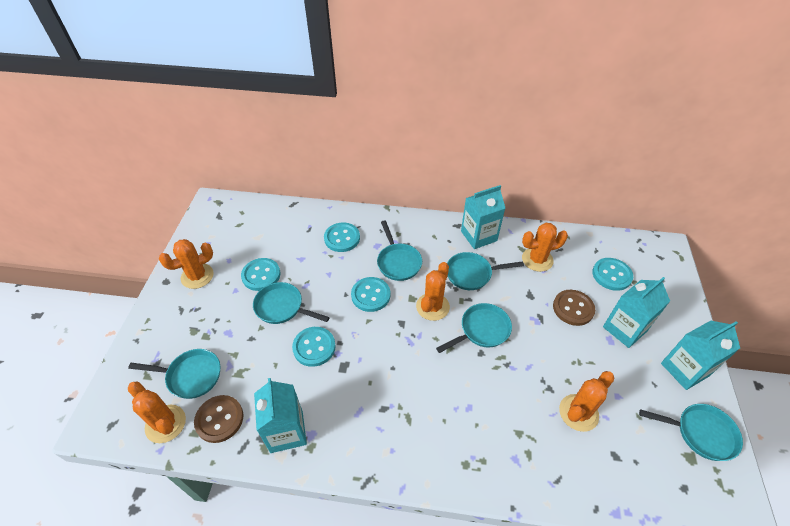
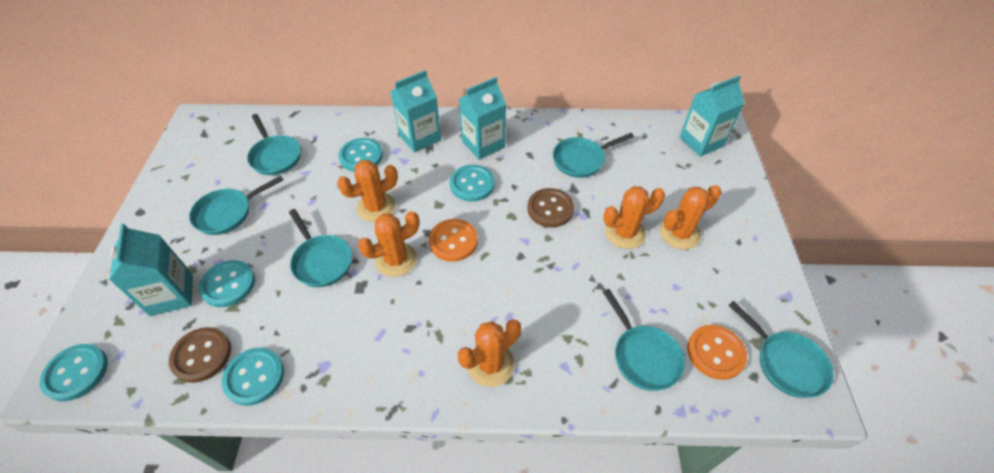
orange button: none = 0 -> [429,219,478,262] [687,325,747,380] = 2

